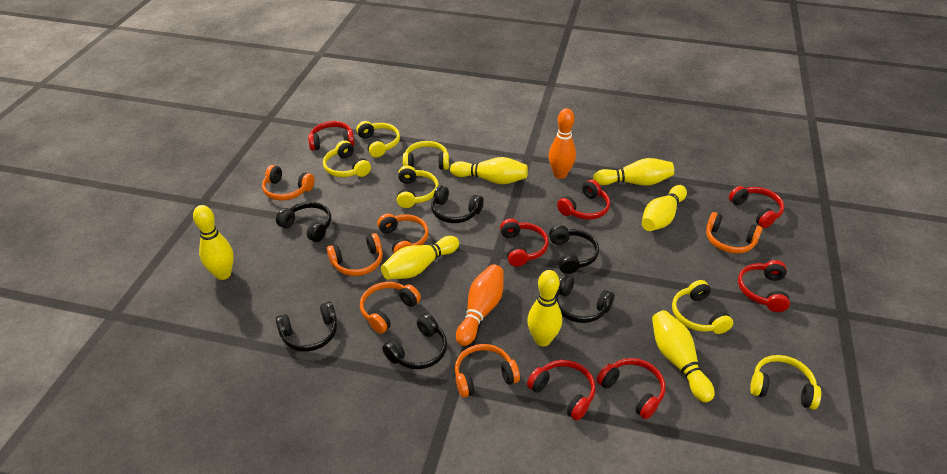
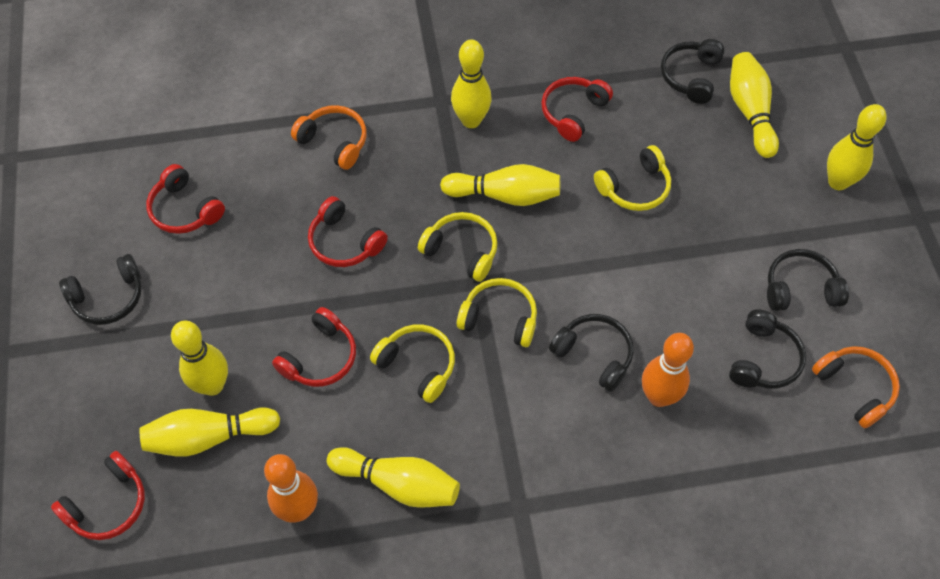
black headphones: [275,302,337,352] [276,202,331,242] [382,313,447,369] [431,185,484,223] [549,225,599,274] [556,274,614,323] = 6 -> [59,254,142,325] [549,314,634,392] [661,39,724,104] [729,309,806,389] [767,249,849,311] = 5
orange headphones: [262,165,314,201] [327,233,383,276] [360,282,421,334] [377,214,429,253] [455,344,520,398] [706,212,762,254] = 6 -> [291,105,367,170] [812,346,900,428] = 2
red headphones: [308,121,354,151] [500,219,549,267] [527,360,596,421] [557,179,610,220] [597,358,666,419] [729,186,784,228] [738,260,790,312] = 7 -> [51,451,145,540] [146,164,225,234] [272,307,356,387] [308,196,388,267] [541,77,613,142] = 5
yellow headphones: [323,140,371,177] [356,121,400,157] [397,165,439,208] [403,141,449,170] [672,280,733,334] [750,355,821,410] = 6 -> [370,325,455,403] [418,212,498,282] [457,278,537,347] [594,145,671,211] = 4

